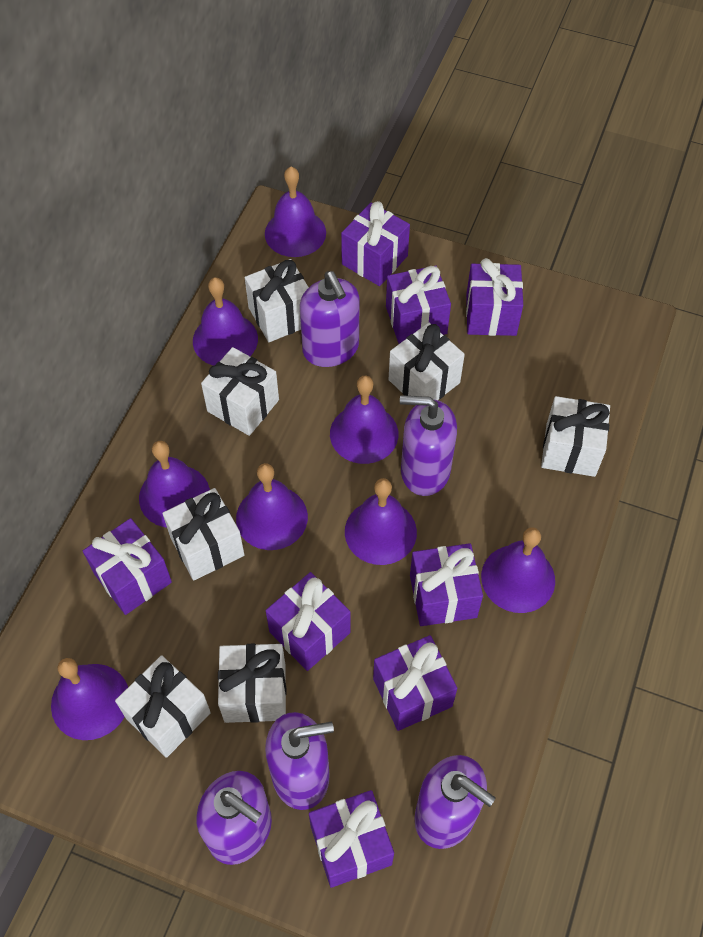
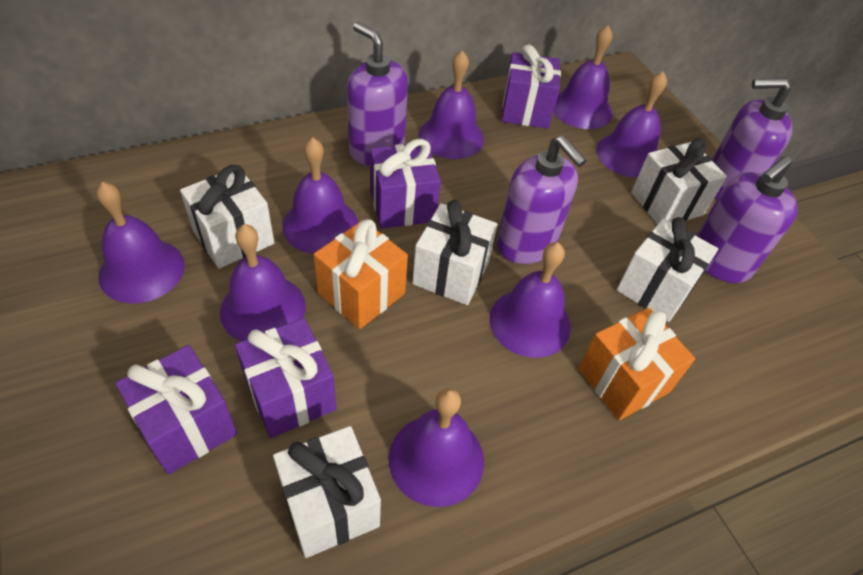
orange gift: none = 0 -> [314,219,408,329] [578,308,695,420] = 2
purple gift: [83,518,172,615] [266,572,351,671] [309,790,394,888] [341,201,410,286] [373,635,457,731] [386,266,451,344] [410,543,483,626] [466,258,523,336] = 8 -> [115,345,237,475] [235,318,337,438] [370,139,441,229] [502,44,561,129] = 4
purple soap dispenser: [196,771,272,865] [265,712,334,810] [300,271,360,367] [400,395,457,496] [414,755,496,849] = 5 -> [347,22,408,166] [497,136,587,264] [696,156,798,283] [713,78,792,200] = 4
white gift: [115,655,211,758] [162,488,244,581] [201,347,279,436] [218,644,286,723] [245,259,309,342] [388,323,465,400] [541,396,610,477] = 7 -> [180,165,274,269] [273,426,381,558] [412,200,498,305] [617,217,718,322] [631,138,727,224] = 5

